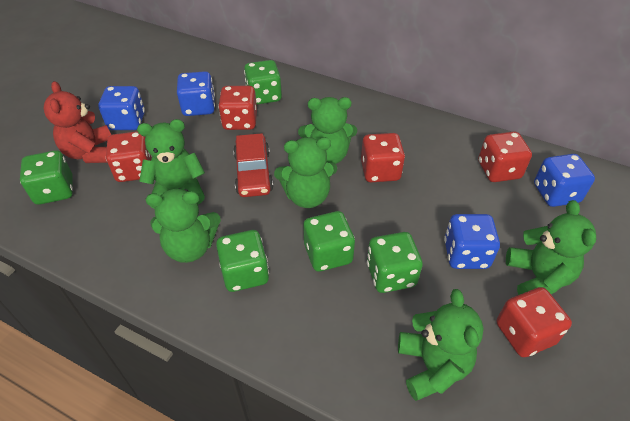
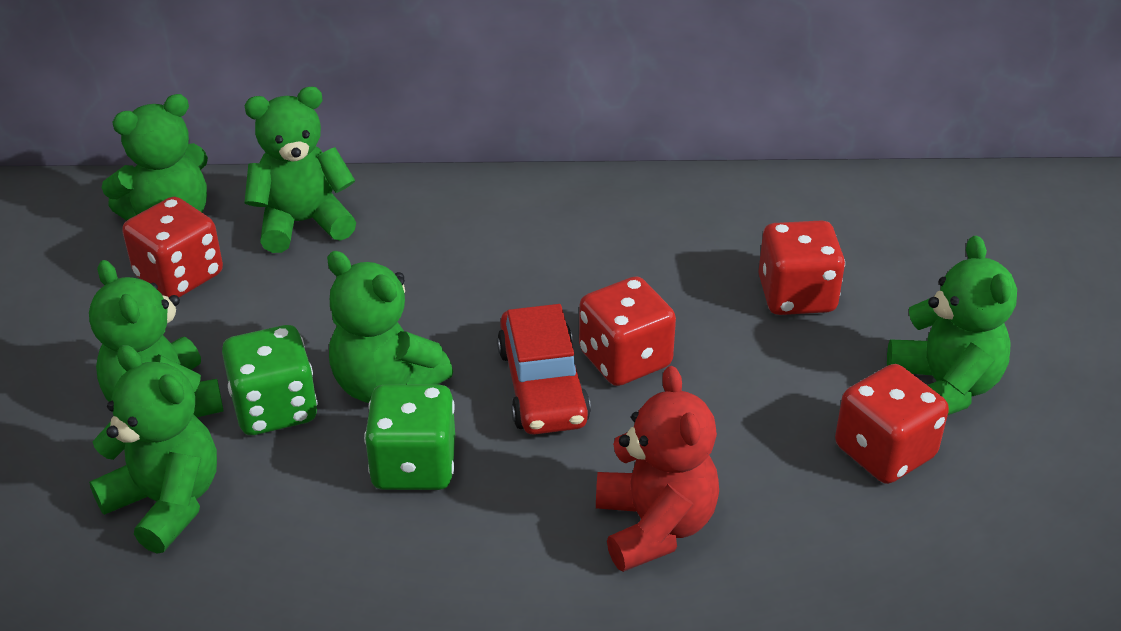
blue dice: [98,86,145,130] [177,71,215,116] [444,214,500,269] [534,154,595,207] = 4 -> none = 0
green dice: [20,150,73,205] [216,230,269,292] [244,60,282,105] [303,211,355,271] [367,232,423,293] = 5 -> [222,325,318,435] [364,384,455,490] = 2
red dice: [106,131,152,182] [218,86,257,130] [361,133,405,182] [478,132,532,182] [497,287,572,357] = 5 -> [122,197,223,297] [579,277,676,386] [758,220,845,315] [835,364,949,484] = 4

